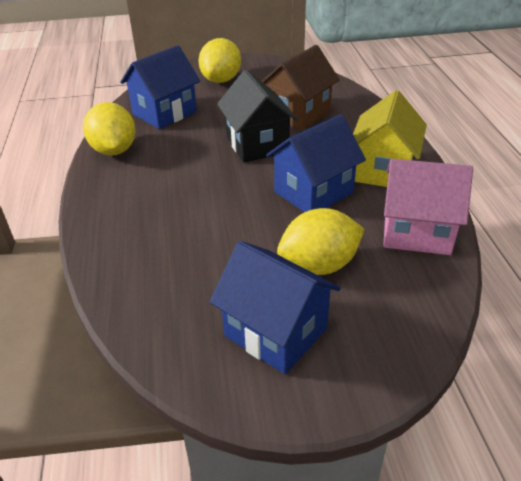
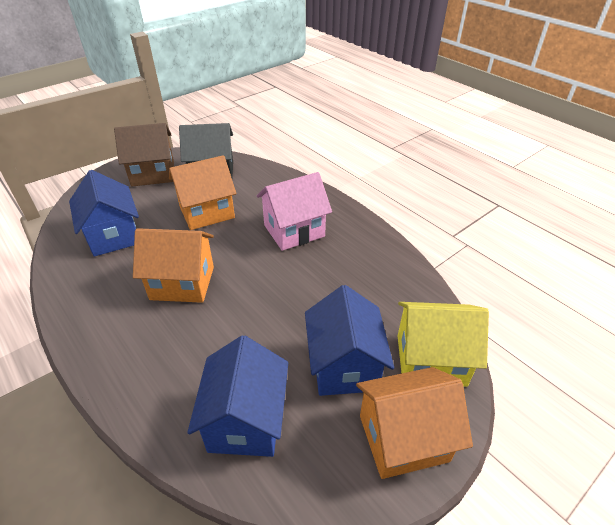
orange house: none = 0 -> [133,228,214,303] [169,155,236,230] [356,367,473,479] = 3
yellow lemon: [83,102,136,156] [198,38,241,83] [277,208,365,275] = 3 -> none = 0

